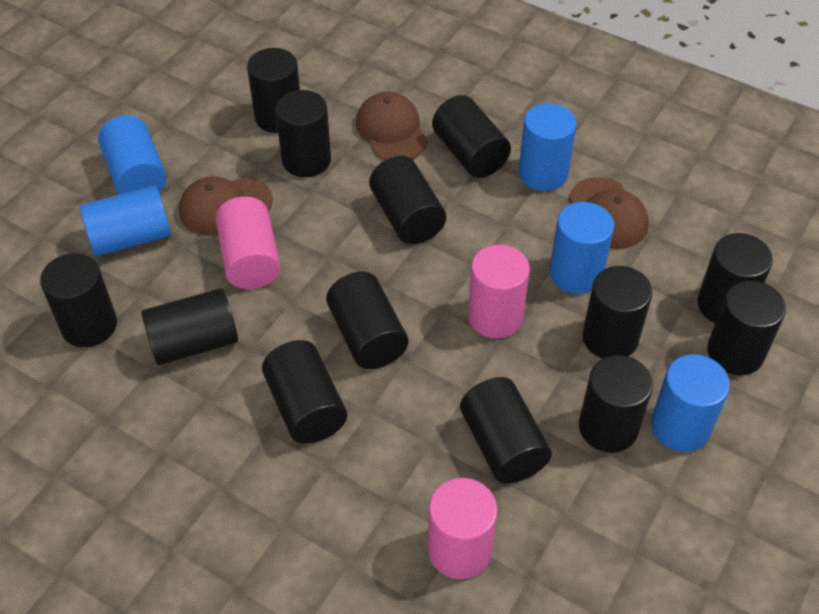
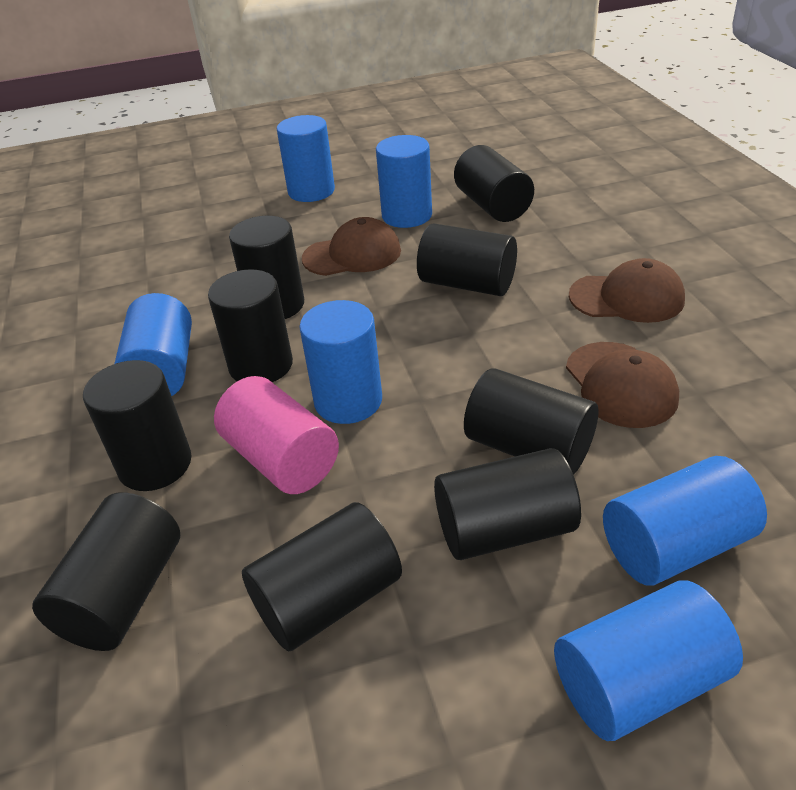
black cylinder: [40,253,117,347] [141,288,238,365] [247,48,300,133] [262,340,347,444] [275,90,331,177] [326,272,408,369] [369,156,446,244] [432,95,511,178] [460,377,552,484] [579,355,653,453] [582,266,652,358] [697,233,773,323] [707,280,786,375] = 13 -> [32,492,180,651] [83,360,192,491] [208,269,293,382] [229,216,304,319] [242,502,402,651] [417,223,517,296] [434,448,581,560] [454,145,534,222] [464,368,598,475] = 9
blue cylinder: [80,186,171,256] [98,115,166,195] [518,103,577,191] [550,202,614,294] [651,354,730,452] = 5 -> [114,293,192,396] [277,115,335,202] [299,300,382,424] [376,135,432,228] [554,580,743,741] [603,456,767,586] = 6
pink cylinder: [215,197,281,289] [428,478,498,579] [468,245,530,338] = 3 -> [214,376,339,494] = 1

